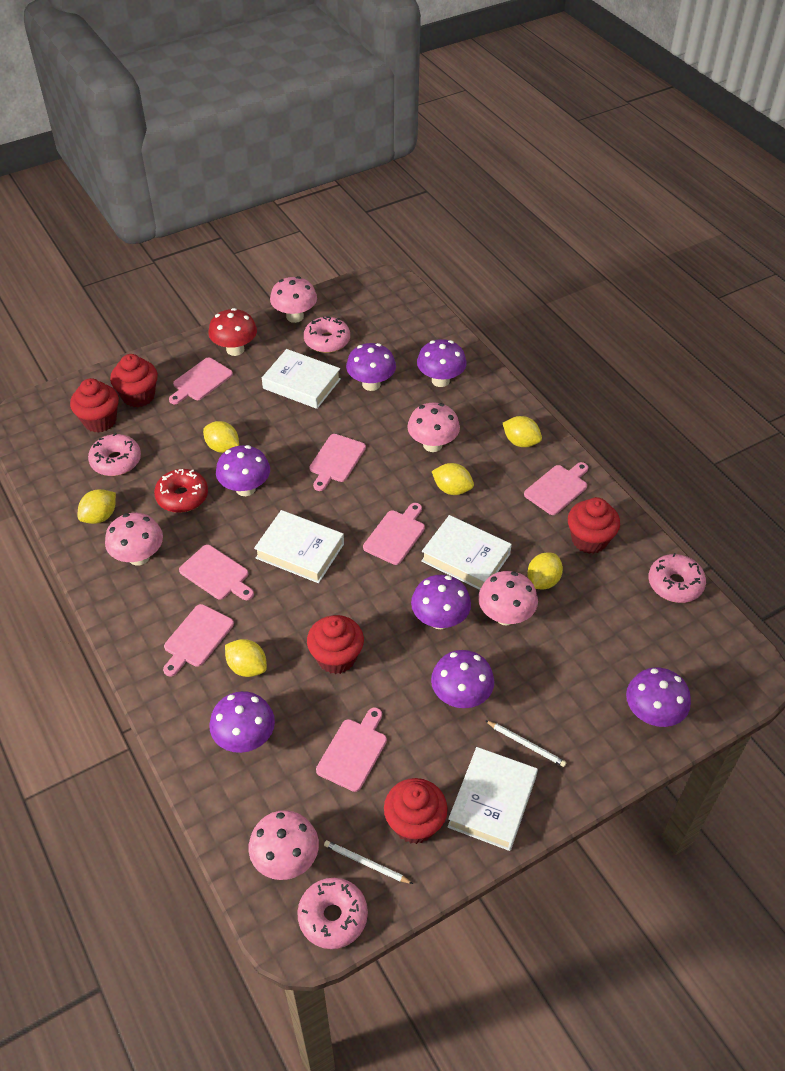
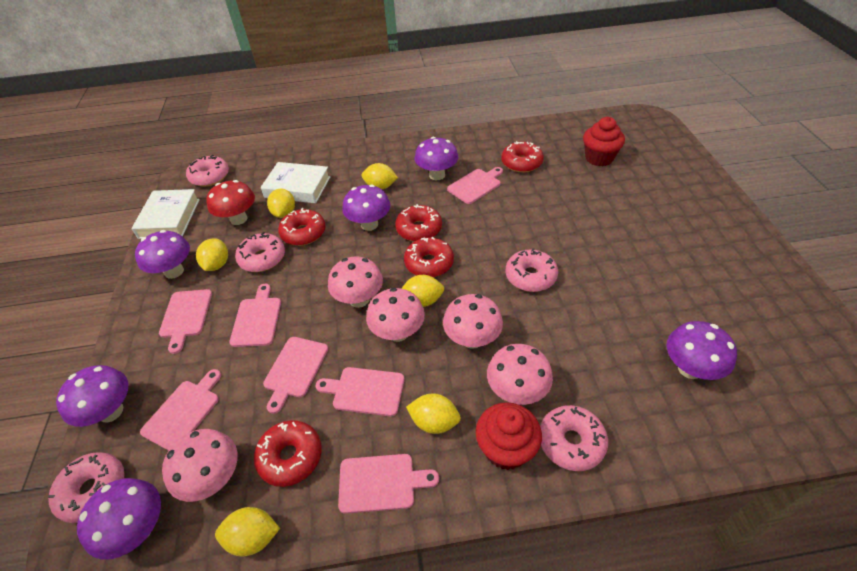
pink donut: [88,433,141,476] [297,878,368,949] [304,316,350,353] [648,553,706,603] = 4 -> [48,452,125,523] [186,155,229,187] [235,232,285,272] [505,248,558,292] [540,405,608,471] = 5
purple mushroom: [209,691,275,753] [216,445,270,496] [346,343,396,391] [411,575,471,629] [417,339,467,387] [431,650,494,708] [626,667,691,727] = 7 -> [56,365,128,427] [77,478,161,560] [135,230,190,279] [342,184,390,231] [415,137,458,180] [667,321,737,380] = 6
red cupcake: [70,378,119,433] [110,354,158,407] [307,615,364,674] [384,778,448,844] [568,497,620,554] = 5 -> [476,402,542,470] [583,117,625,166] = 2
red donut: [154,469,208,513] = 1 -> [254,420,322,487] [278,208,326,246] [395,204,442,241] [404,237,454,277] [501,141,544,173] = 5
white book: [254,510,344,583] [262,349,341,409] [421,515,512,590] [448,747,538,851] = 4 -> [131,189,200,239] [261,162,330,203] = 2
white pencil: [324,840,413,884] [485,720,566,767] = 2 -> none = 0

